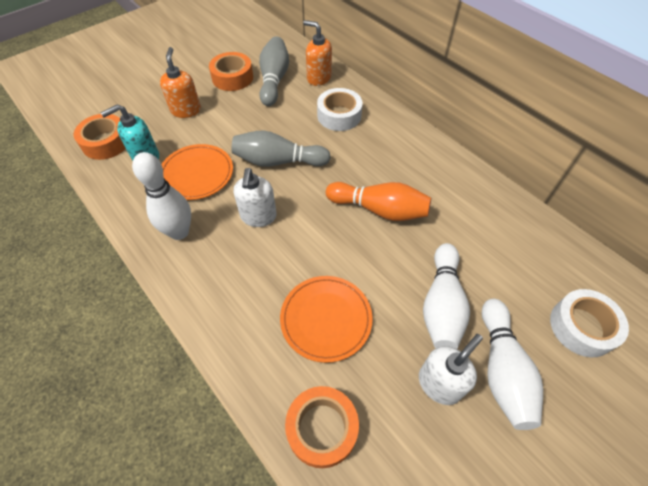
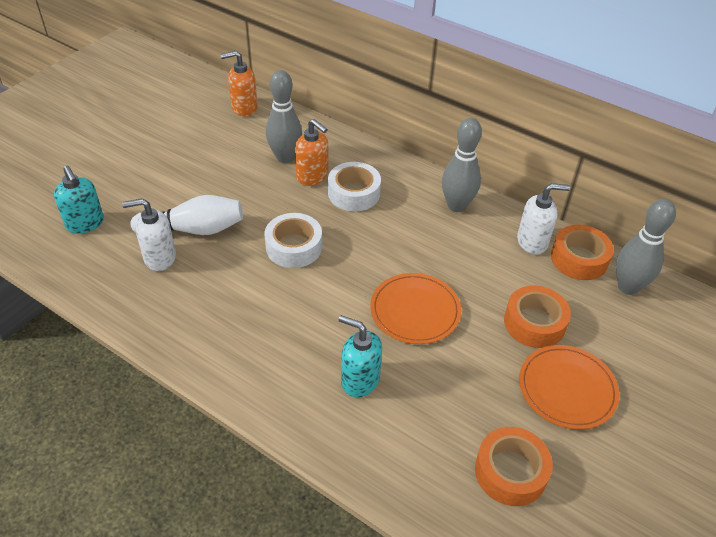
grey bowling pin: [232,130,331,167] [259,37,289,106] = 2 -> [266,70,302,163] [442,118,482,212] [616,199,676,295] = 3
orange bowling pin: [326,182,431,221] = 1 -> none = 0
turquoise soap dispenser: [101,104,159,161] = 1 -> [54,165,104,234] [339,315,382,397] = 2
white bowling pin: [132,152,191,240] [423,243,470,349] [482,299,543,430] = 3 -> [130,195,243,235] = 1

